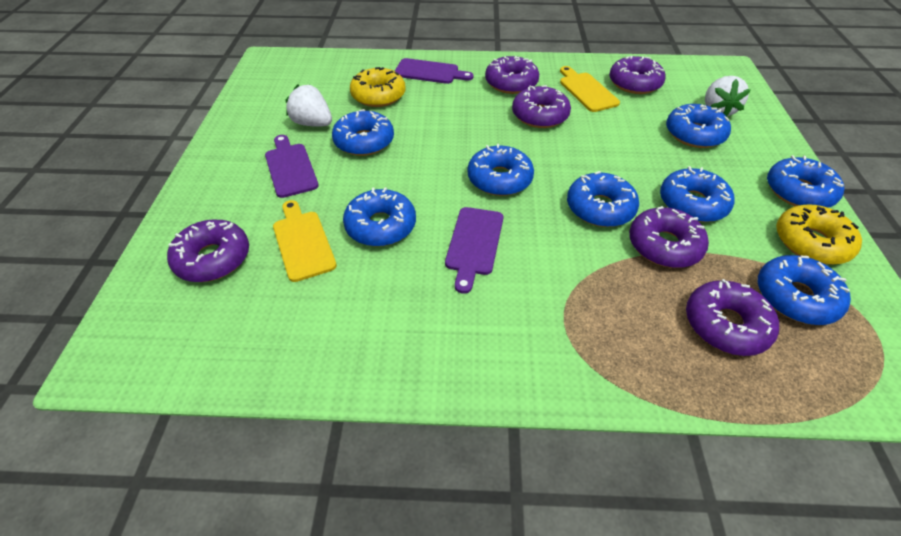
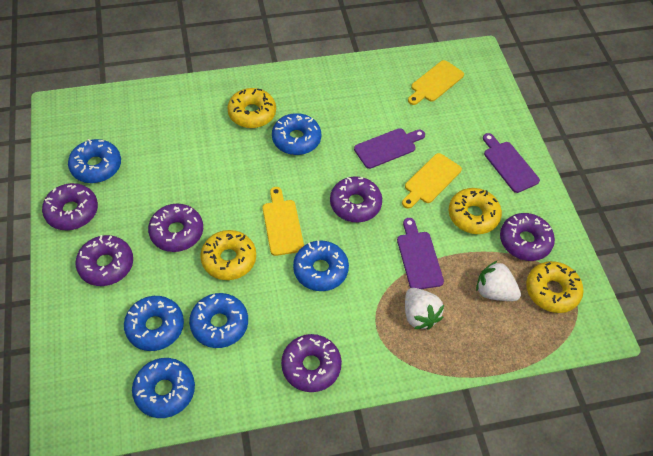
blue donut: [332,109,394,156] [343,188,416,246] [467,144,534,196] [567,171,639,227] [660,166,734,222] [666,104,731,148] [758,255,851,325] [767,156,844,208] = 8 -> [68,139,121,183] [124,296,184,351] [132,358,195,418] [189,293,248,348] [272,113,321,155] [293,240,349,291] = 6
yellow cutting board: [273,200,337,282] [560,66,620,112] = 2 -> [263,187,304,256] [402,153,462,209] [408,60,464,105] = 3
yellow donut: [350,67,406,107] [776,204,862,265] = 2 -> [200,230,256,280] [227,88,276,128] [449,188,502,234] [526,261,584,313] = 4

